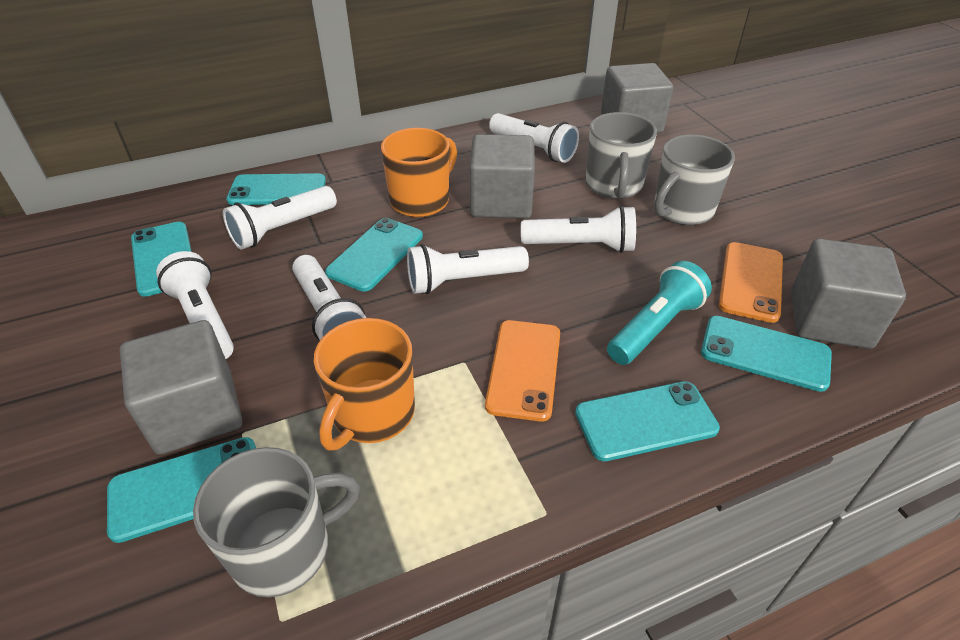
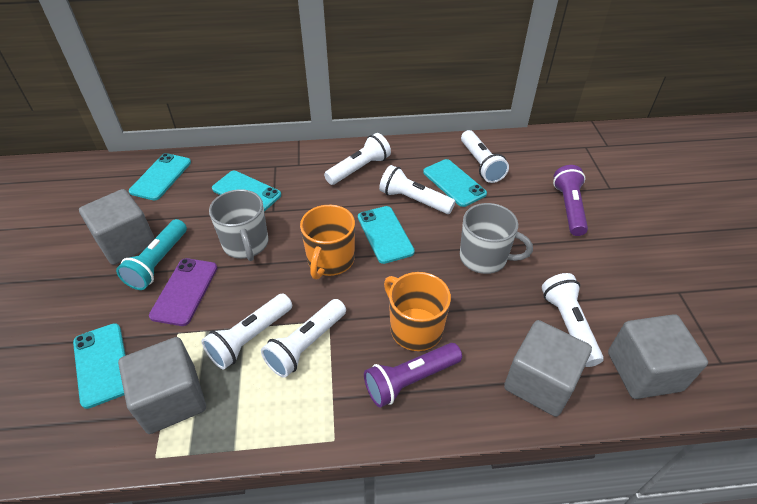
grey mug: [193,447,360,597] [586,112,657,199] [654,135,735,225] = 3 -> [209,189,268,261] [460,203,533,274] = 2
orange phone: [485,320,560,421] [719,242,783,323] = 2 -> none = 0
purple flashlight: none = 0 -> [364,343,462,408] [553,165,588,236] = 2
purple phone: none = 0 -> [149,258,217,326] = 1
turquoise phone: [107,437,256,543] [131,222,192,297] [226,173,326,205] [325,218,423,292] [575,381,720,461] [701,316,832,392] = 6 -> [73,323,126,409] [129,153,191,200] [212,171,281,212] [358,206,415,264] [423,159,487,207] = 5

